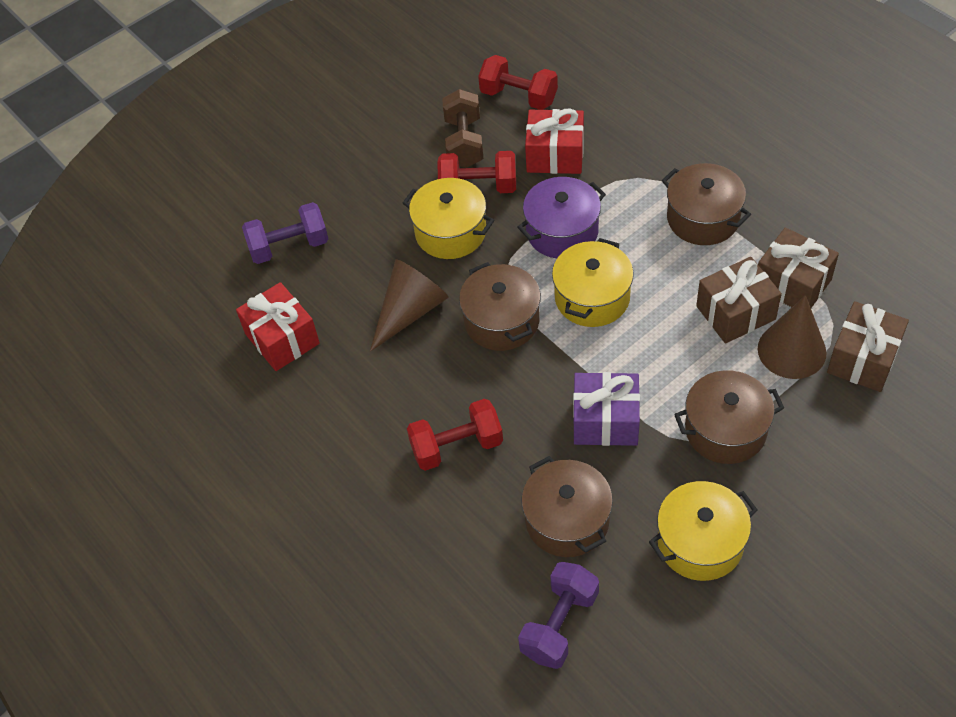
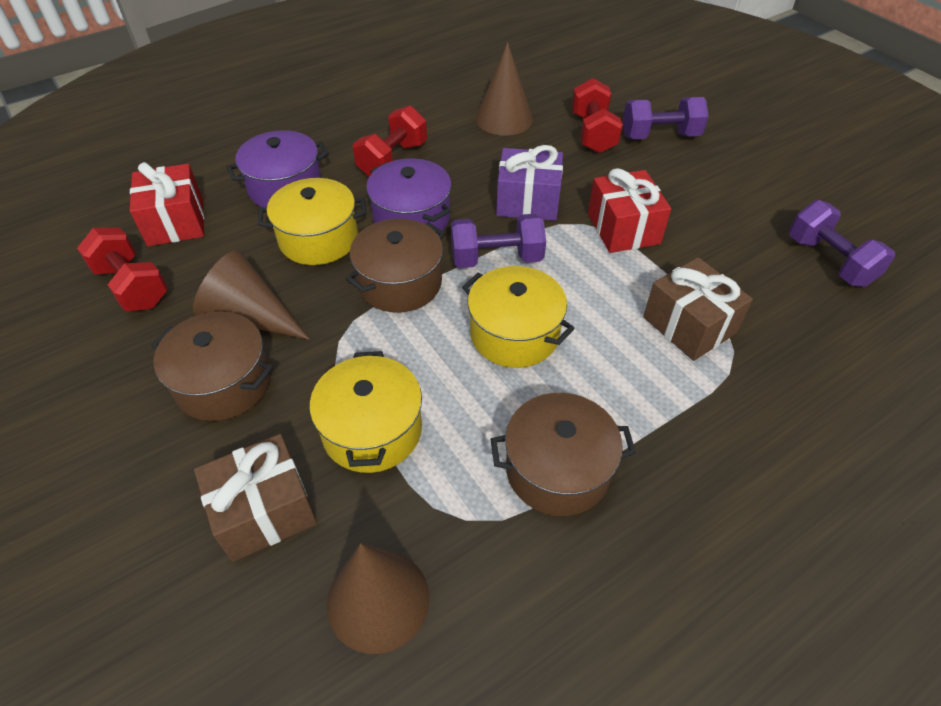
brown cone: [370,259,449,352] [758,295,827,379] = 2 -> [193,250,310,340] [327,543,429,654] [476,42,533,136] = 3
brown dumbbell: [442,89,483,168] = 1 -> none = 0
brown gift: [696,257,782,344] [758,227,839,308] [827,301,909,392] = 3 -> [194,434,317,562] [643,257,753,361] = 2
brown pot: [459,262,541,351] [521,456,613,557] [662,163,751,245] [674,370,784,464] = 4 -> [151,312,273,421] [346,219,445,313] [490,393,636,516] = 3
purple dumbbell: [242,202,328,264] [518,562,599,669] = 2 -> [451,214,546,268] [623,97,709,139] [789,200,895,287] = 3
purple pot: [517,177,606,258] = 1 -> [227,130,329,208] [366,158,451,231] = 2

